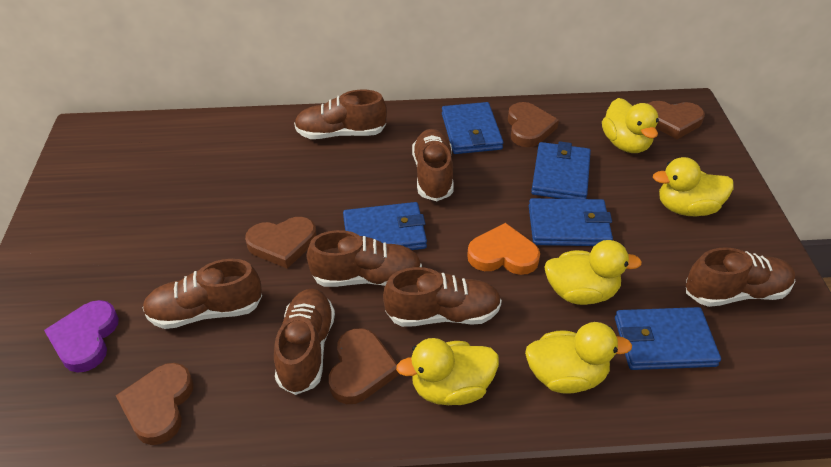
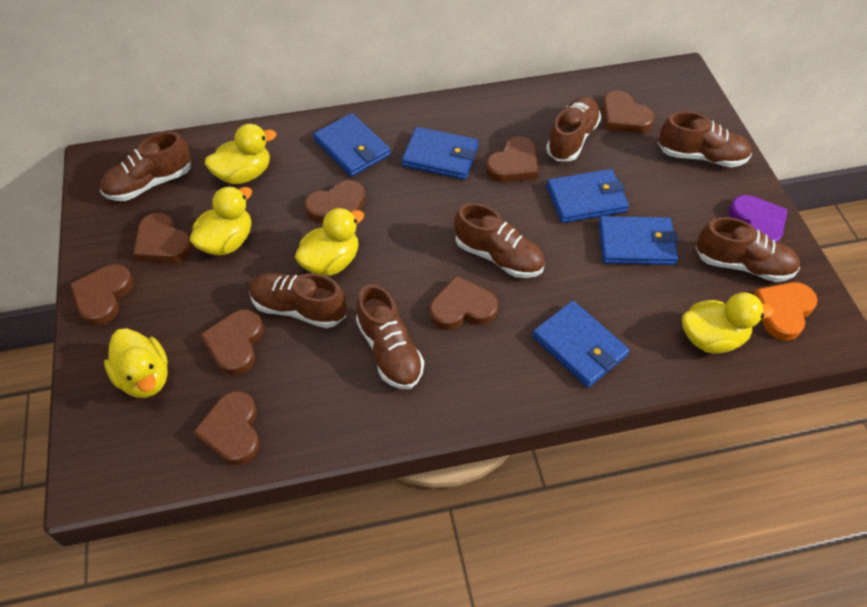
brown heart: [116,363,194,445] [245,217,317,268] [329,328,400,404] [508,102,559,147] [647,101,705,139] = 5 -> [70,264,133,326] [133,213,193,263] [193,391,260,465] [200,309,263,376] [304,180,366,223] [430,275,498,330] [486,136,538,182] [602,90,655,133] = 8

